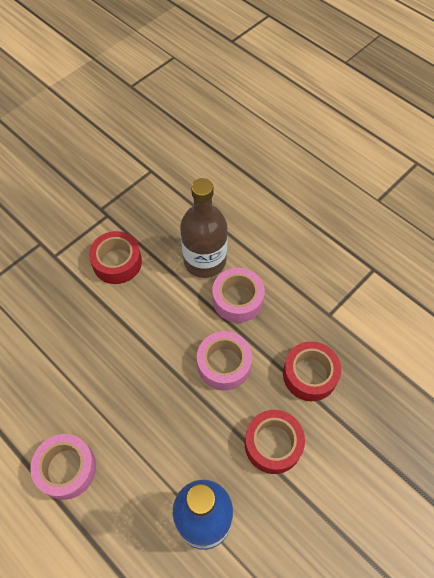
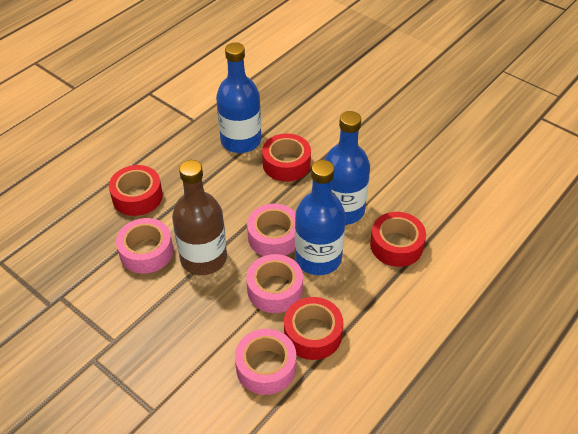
blue bottle: [173,480,233,550] = 1 -> [216,42,261,153] [295,160,346,275] [324,111,370,225] = 3
pink tape: [30,434,96,500] [197,331,252,391] [212,268,265,323] = 3 -> [116,218,173,274] [235,329,296,395] [246,254,303,313] [247,204,296,256] = 4
red tape: [89,231,142,284] [245,410,305,474] [283,341,341,401] = 3 -> [109,165,163,216] [262,134,311,182] [284,297,343,360] [370,212,426,267] = 4

